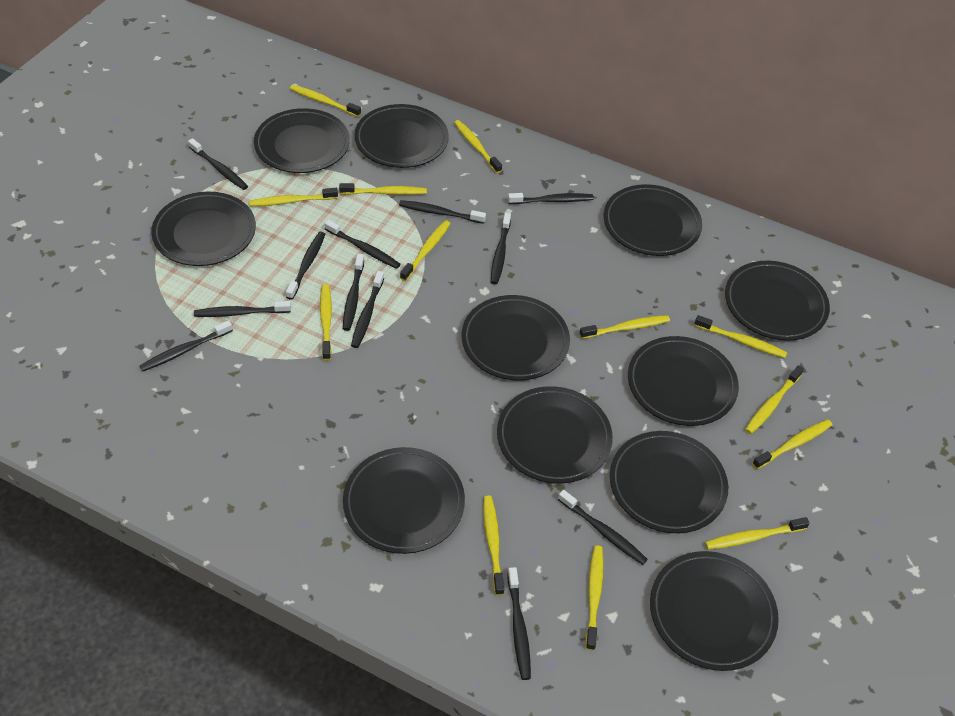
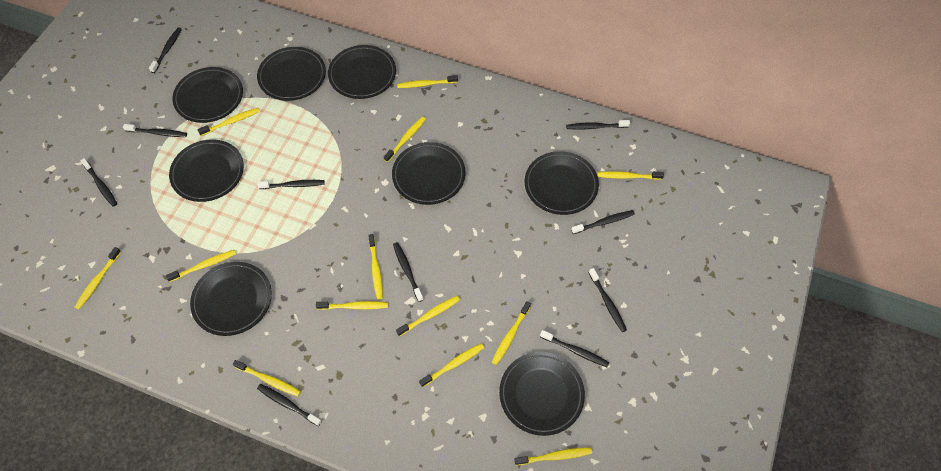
black plate: [151,192,256,266] [254,108,350,173] [343,447,465,554] [355,104,449,168] [461,295,570,381] [497,386,613,483] [603,184,702,256] [610,431,728,533] [628,336,739,426] [650,551,779,671] [725,261,830,341] = 11 -> [169,140,244,202] [172,67,243,123] [190,262,272,336] [257,47,326,101] [328,45,396,99] [392,142,466,205] [499,352,585,436] [525,151,599,215] = 8
black toothbrush: [140,320,233,372] [188,138,248,190] [194,301,291,317] [286,232,325,300] [324,220,400,269] [343,254,364,331] [351,271,384,348] [399,200,486,224] [491,213,511,284] [507,567,531,680] [508,193,594,204] [558,490,648,565] = 12 -> [80,158,117,207] [123,124,187,137] [149,28,182,73] [257,180,324,189] [257,384,322,426] [393,242,424,302] [540,330,609,367] [566,120,630,130] [571,210,635,234] [589,268,627,332] = 10

